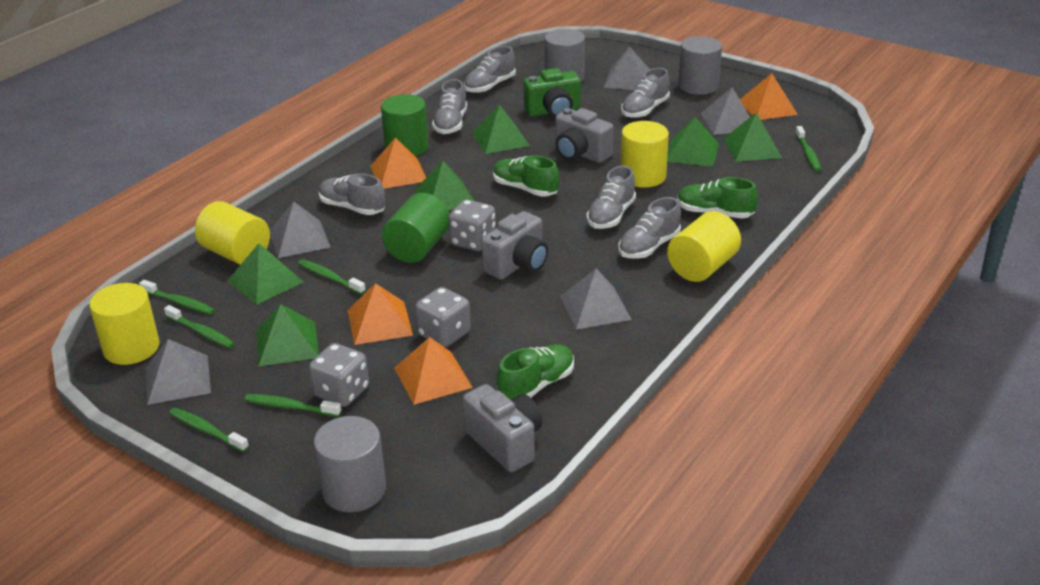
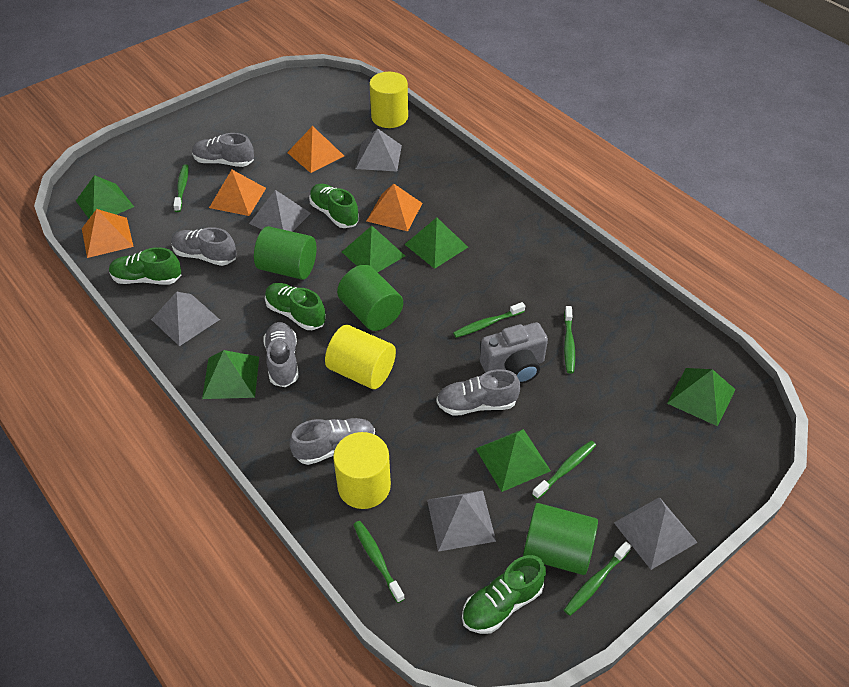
green camera: [523,68,581,118] = 1 -> none = 0
green cylinder: [381,94,429,156] [382,193,449,263] = 2 -> [254,226,316,280] [337,265,403,331] [523,503,598,575] = 3
green shoe: [493,155,559,197] [496,344,574,400] [677,177,758,219] = 3 -> [109,247,182,285] [265,283,326,330] [309,184,359,228] [462,555,546,634] = 4
grey camera: [463,384,542,472] [481,211,548,280] [555,108,614,163] = 3 -> [480,322,548,384] = 1
grey cylinder: [314,416,386,512] [545,29,585,82] [678,36,722,95] = 3 -> none = 0
grey dice: [309,343,369,407] [415,287,471,347] [448,200,496,251] = 3 -> none = 0
grey shoe: [319,174,385,215] [432,79,467,134] [464,46,516,93] [587,166,636,229] [618,197,681,259] [621,68,670,118] = 6 -> [171,227,236,266] [192,133,254,167] [263,322,299,387] [290,418,375,465] [436,369,520,416] = 5
yellow cylinder: [89,283,160,365] [195,201,270,265] [621,121,669,188] [667,211,741,282] = 4 -> [325,325,396,389] [333,432,391,509] [369,72,408,128] = 3

